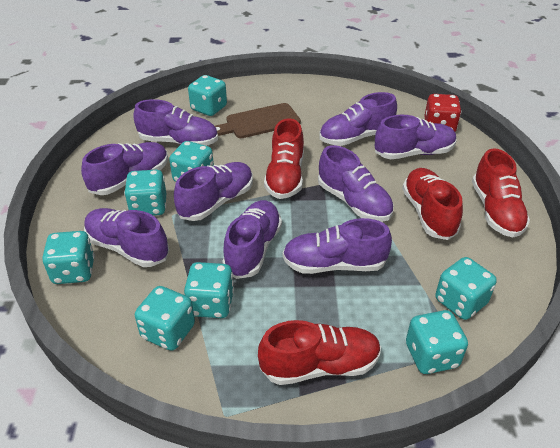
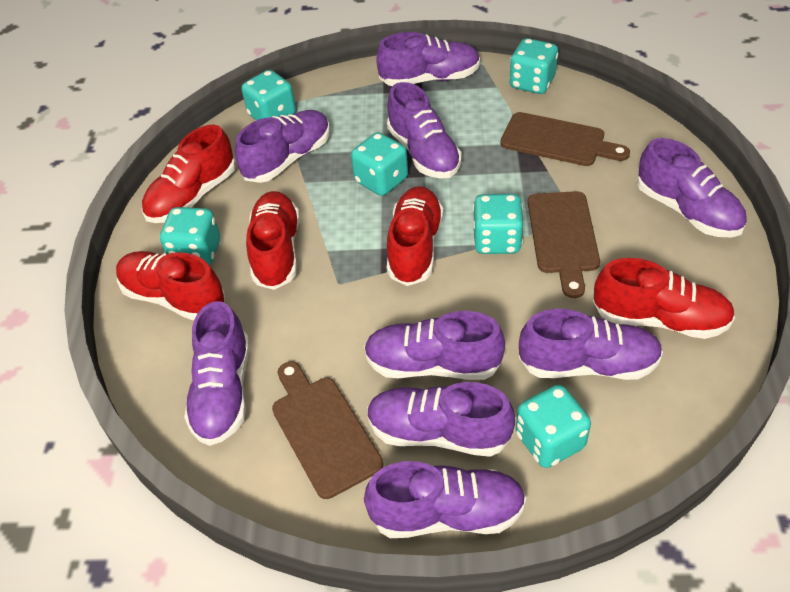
brown cutting board: [215,103,301,138] = 1 -> [272,362,383,499] [500,112,630,166] [528,191,600,298] = 3
red dice: [424,94,462,132] = 1 -> none = 0
red shoe: [258,320,381,385] [264,118,304,199] [402,168,463,240] [472,148,530,237] = 4 -> [116,251,225,321] [141,125,236,223] [246,191,300,290] [387,186,444,286] [593,258,735,339] = 5
turquoise dice: [42,231,95,284] [124,170,166,216] [135,286,195,351] [169,141,214,182] [184,262,234,318] [188,75,227,116] [406,310,468,374] [436,257,497,320] = 8 -> [160,207,220,266] [241,70,296,121] [351,132,408,196] [473,194,523,254] [509,38,558,94] [516,385,591,468] = 6

